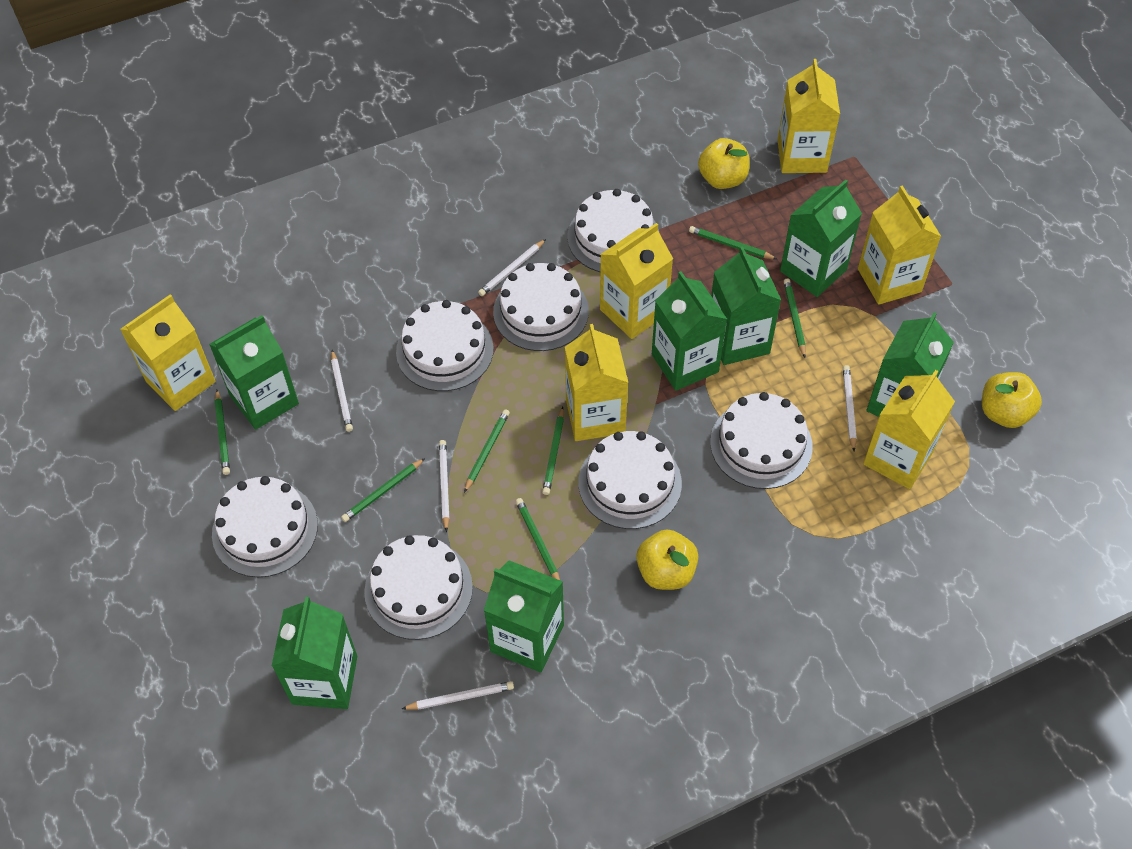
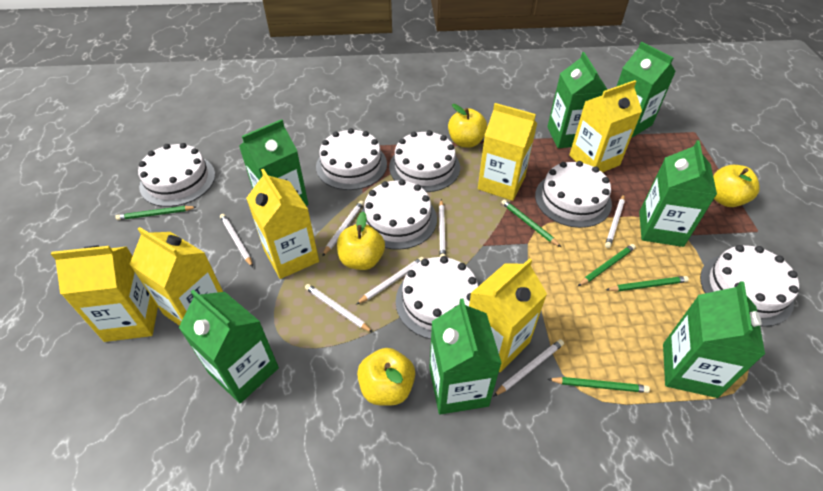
green pencil: [215,390,230,475] [341,458,425,522] [464,409,510,493] [516,498,560,580] [542,407,564,495] [689,226,777,259] [784,278,806,358] = 7 -> [115,206,196,220] [501,199,561,247] [548,377,650,393] [578,244,636,286] [606,276,689,291] = 5
white pencil: [331,350,353,432] [402,681,514,710] [439,440,450,532] [478,239,546,296] [843,365,857,452] = 5 -> [220,214,253,267] [305,284,373,333] [322,201,364,256] [356,257,424,304] [439,199,446,257] [493,339,564,397] [605,195,625,248] = 7
yellow apple: [636,530,698,590] [698,138,750,189] [982,372,1042,428] = 3 -> [337,212,385,270] [357,348,415,406] [448,104,487,148] [713,165,760,207] = 4

